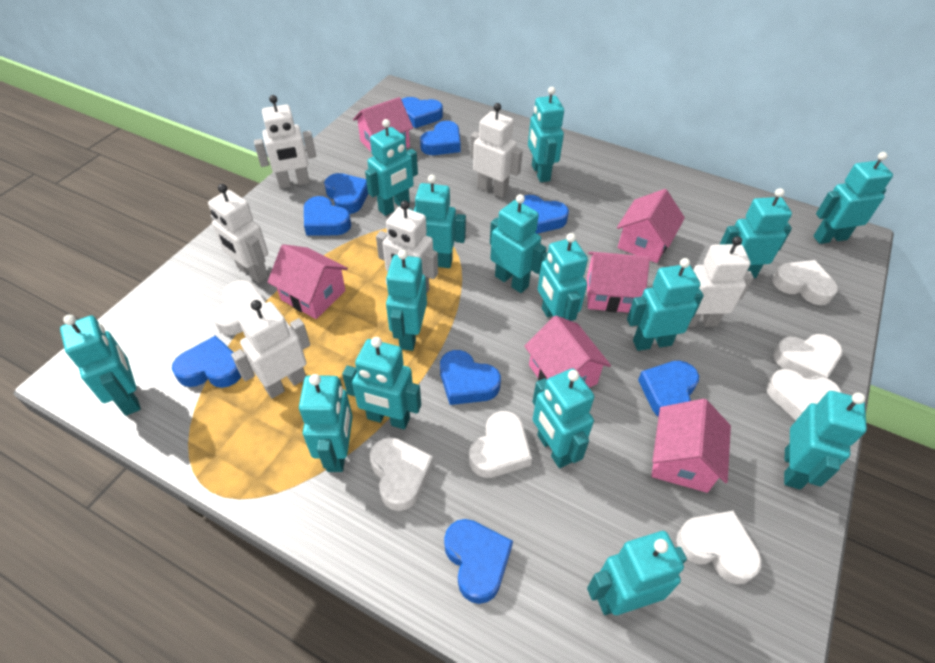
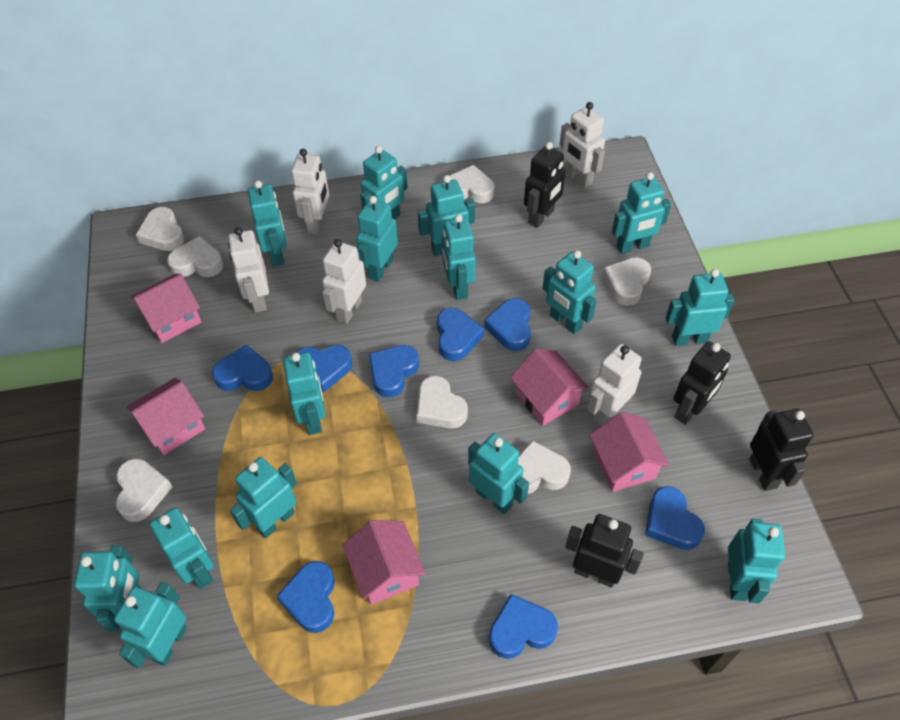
black robot: none = 0 -> [524,142,566,228] [565,514,644,588] [673,341,731,425] [749,409,814,491] = 4
blue heart: [172,335,241,388] [304,196,351,236] [324,173,368,214] [401,97,443,128] [420,121,460,155] [440,350,501,405] [444,519,513,604] [523,195,569,234] [638,360,699,417] = 9 -> [212,345,273,391] [276,561,335,633] [296,345,352,392] [369,345,419,397] [437,308,484,361] [484,298,531,351] [489,594,558,659] [645,486,705,550] = 8
pink house: [268,244,348,319] [353,97,413,153] [524,315,611,388] [587,252,650,313] [617,189,685,263] [652,399,731,493] = 6 -> [127,378,205,455] [130,274,201,343] [343,520,426,605] [510,348,589,426] [590,412,669,492] = 5
white robot: [208,184,268,283] [231,300,310,398] [254,95,316,189] [376,200,438,294] [470,103,523,198] [688,236,754,327] = 6 -> [228,227,269,313] [291,149,329,235] [322,239,366,324] [559,102,605,188] [587,344,642,426] = 5

